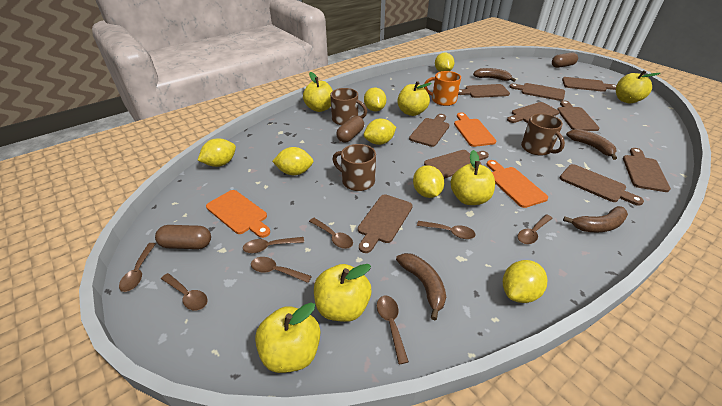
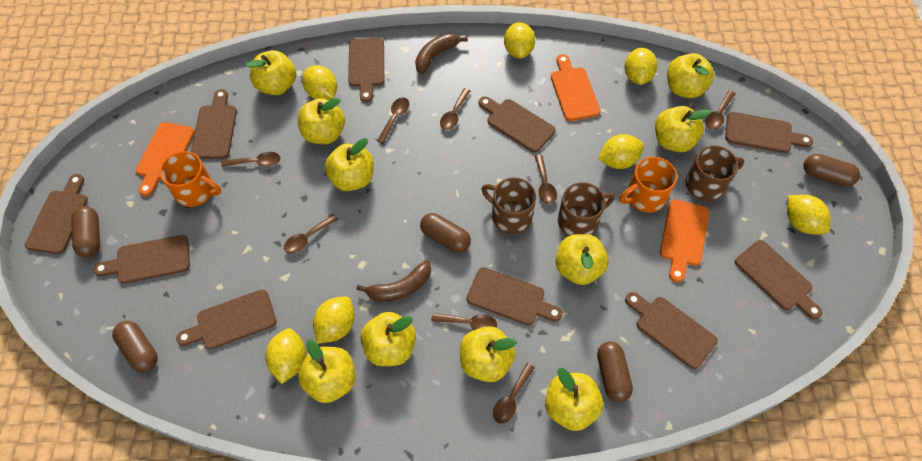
brown banana: [396,253,446,320] [473,68,516,82] [563,206,628,232] [566,129,617,160] = 4 -> [356,260,431,302] [415,33,468,74] = 2
brown capsule: [155,225,211,249] [336,116,364,143] [552,52,578,68] = 3 -> [71,206,100,257] [112,321,158,372] [420,213,471,253] [597,341,633,402] [803,154,860,187] = 5
orange mug: [424,71,461,106] = 1 -> [159,151,221,207] [619,157,677,213] = 2
yellow apple: [255,303,320,373] [303,72,333,112] [314,264,371,322] [398,81,432,116] [451,150,495,205] [616,70,660,103] = 6 -> [246,50,296,95] [298,98,345,144] [298,339,356,403] [325,138,374,191] [360,312,416,366] [460,326,517,382] [545,368,603,431] [556,234,608,285] [655,106,711,152] [667,53,714,98] = 10

